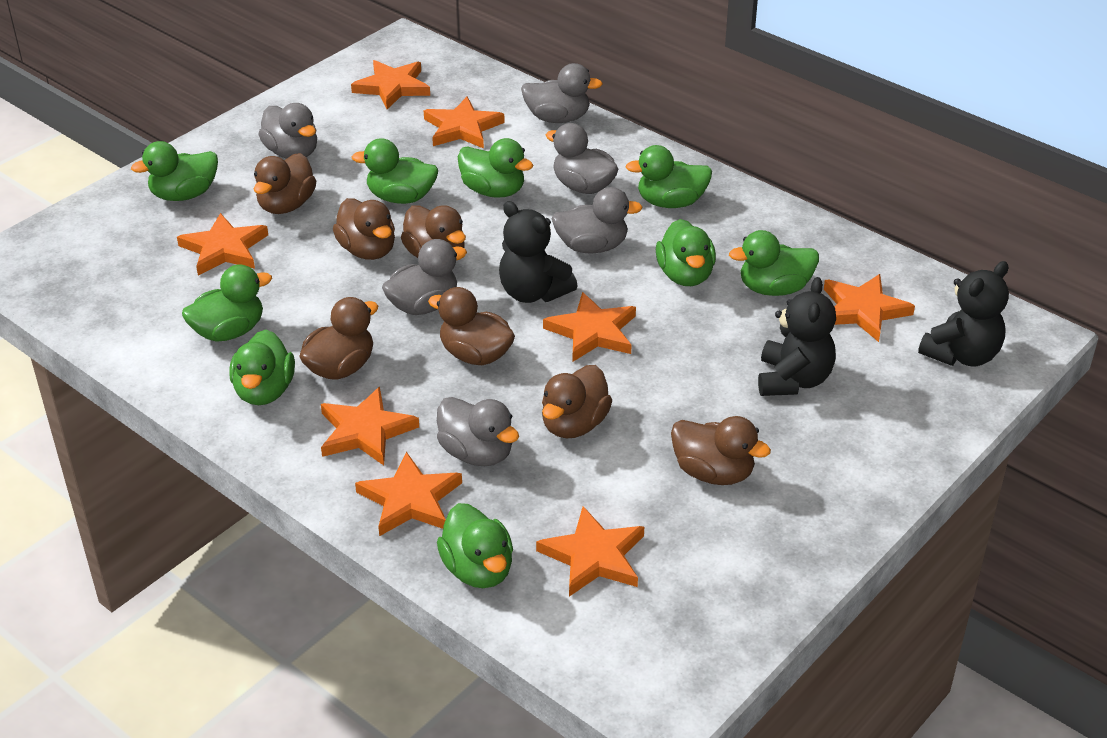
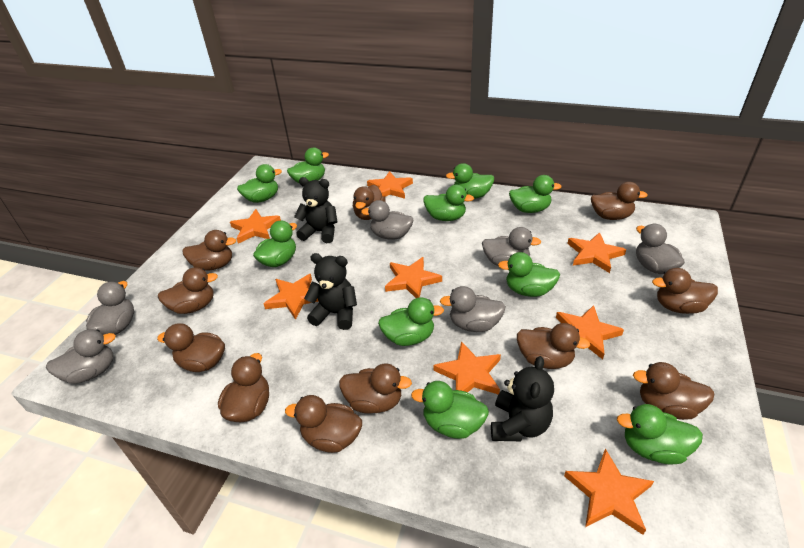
brown duck: [253,153,316,214] [299,297,378,380] [333,198,395,260] [401,205,466,261] [428,287,515,365] [542,365,612,438] [671,416,771,485] = 7 -> [157,323,225,372] [158,267,218,314] [183,230,236,271] [218,353,269,422] [285,395,362,453] [339,364,412,414] [353,185,386,220] [517,323,590,369] [591,182,648,220] [633,362,715,420] [652,268,718,314] = 11
green duck: [131,141,218,201] [182,264,272,342] [229,329,295,405] [351,138,438,204] [437,503,513,588] [458,138,533,198] [626,145,712,208] [656,219,716,286] [729,230,819,296] = 9 -> [237,164,282,203] [253,221,297,267] [287,148,329,183] [378,297,444,346] [411,381,489,439] [423,185,474,221] [446,163,494,199] [498,252,560,297] [509,175,562,213] [617,404,703,465] = 10

